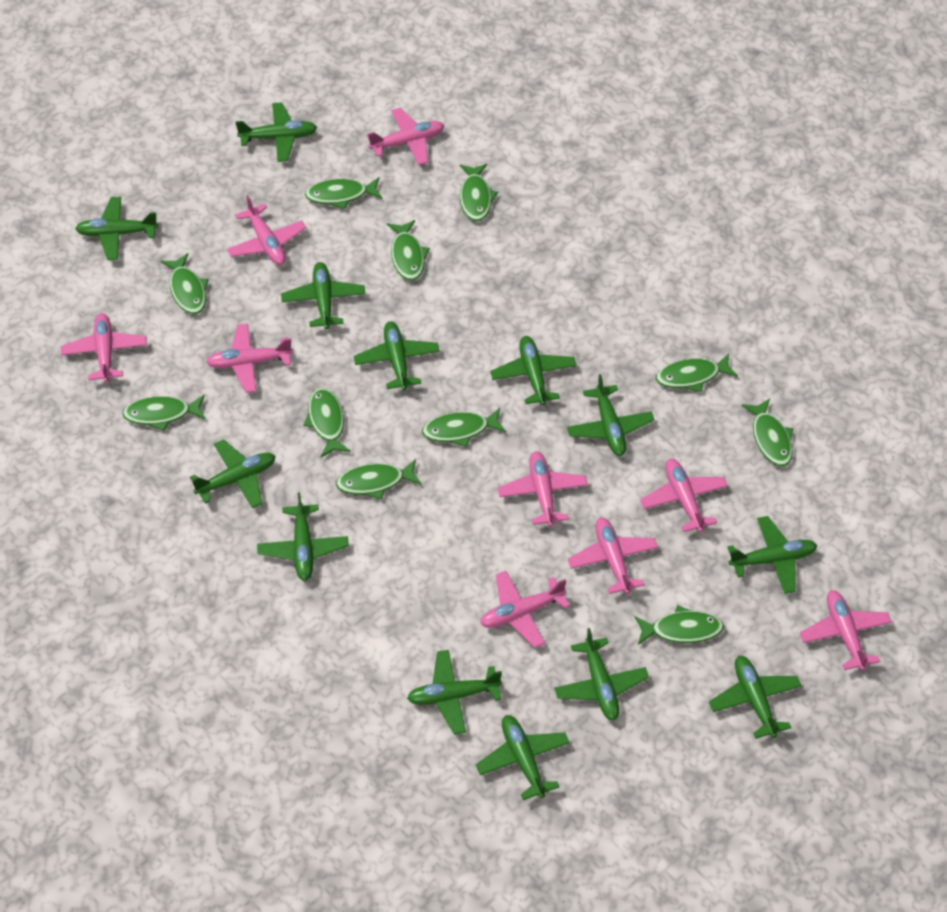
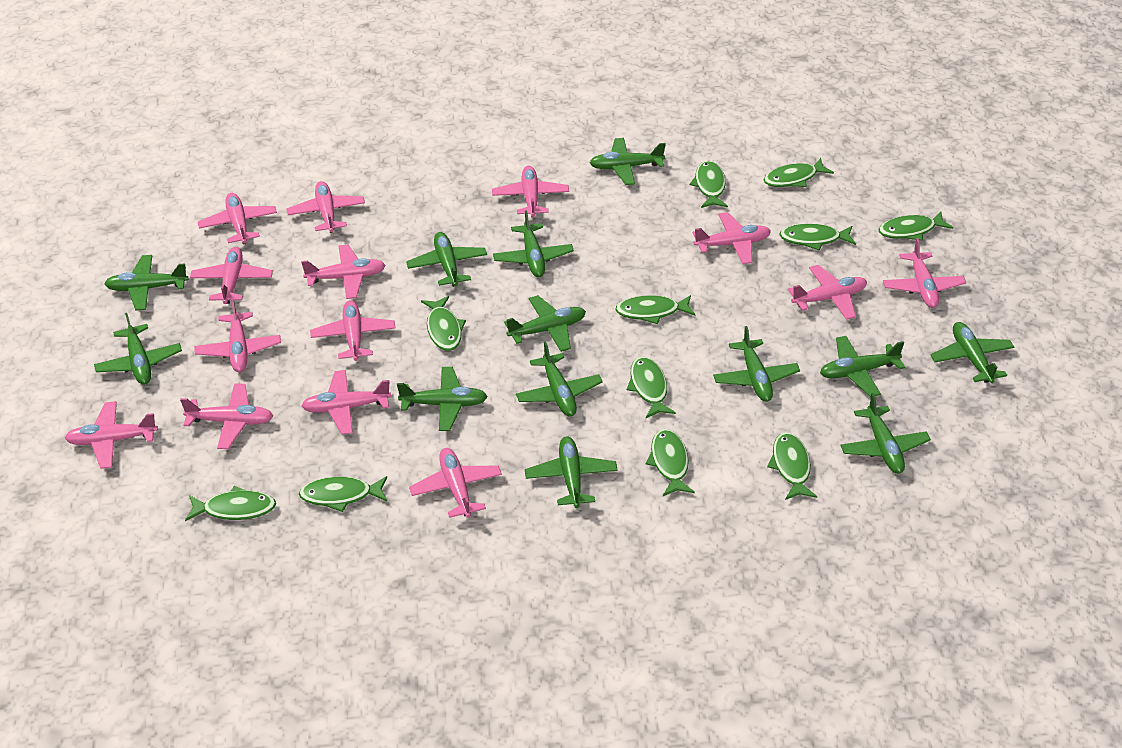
pink plane: [61,313,147,382] [206,324,293,393] [227,195,306,265] [367,108,444,165] [480,571,570,648] [498,451,588,527] [568,518,658,594] [640,459,728,532] [800,590,892,671] = 9 -> [65,401,158,469] [180,383,273,449] [190,247,273,304] [194,299,281,372] [198,193,277,244] [286,181,365,233] [301,244,386,299] [302,370,391,435] [310,300,395,361] [409,448,502,518] [492,166,569,217] [693,212,771,264] [788,265,867,320] [883,238,966,308] = 14

